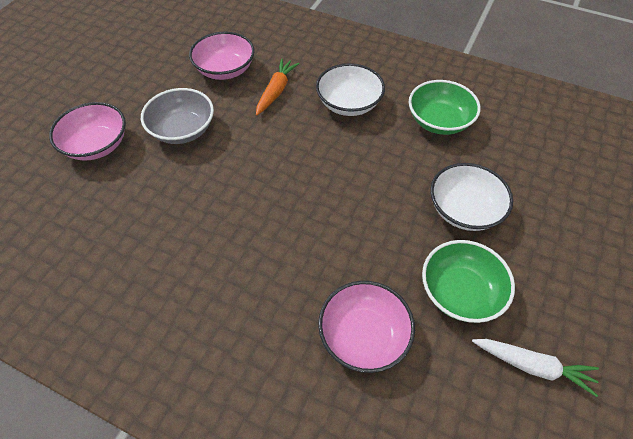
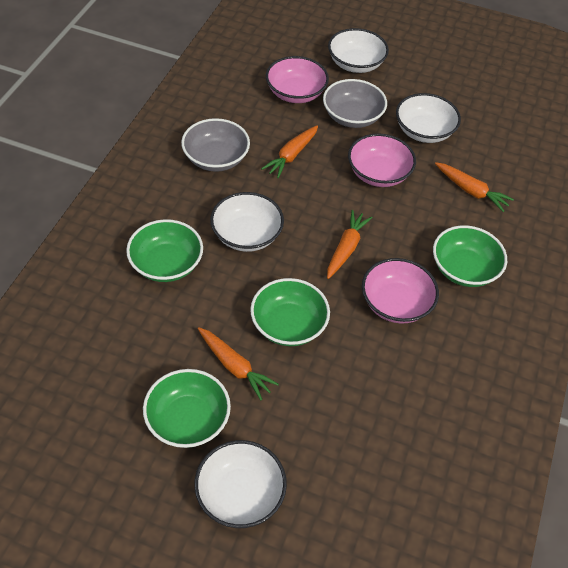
green bowl: [409,80,481,135] [422,240,515,323] = 2 -> [126,219,203,282] [143,369,231,448] [250,278,330,346] [433,225,507,287] = 4
grey bowl: [141,88,214,144] = 1 -> [181,118,250,172] [323,79,387,128] = 2
orange carrot: [256,58,300,116] = 1 -> [198,327,279,401] [261,125,318,178] [327,210,373,279] [435,162,514,212] = 4
white bowl: [316,63,385,116] [430,163,513,231] = 2 -> [194,440,287,528] [210,192,284,252] [328,28,389,73] [396,93,461,143] = 4
white carrot: [472,339,599,397] = 1 -> none = 0

